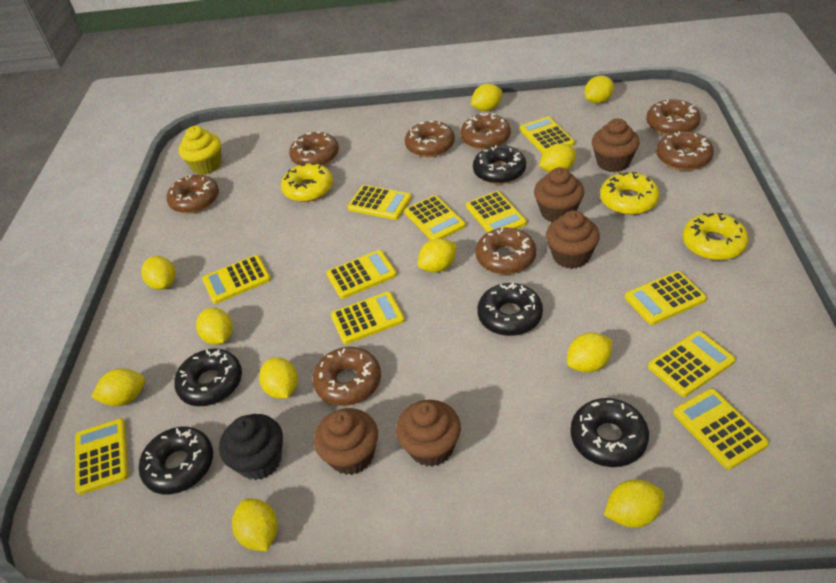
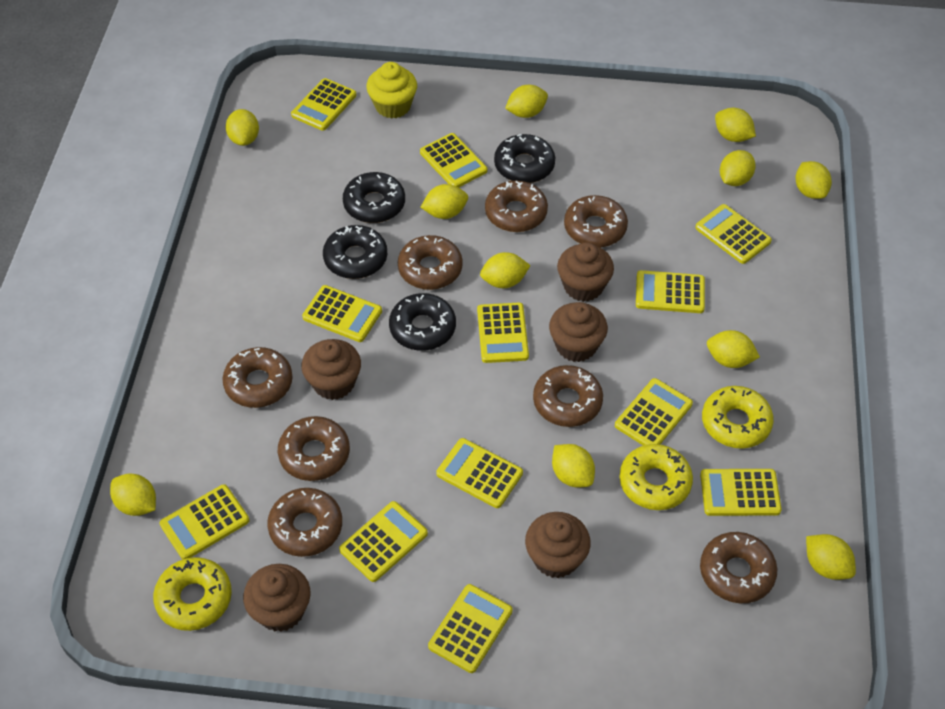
black cupcake: [219,414,283,480] = 1 -> none = 0
black donut: [139,427,213,494] [174,349,242,406] [473,145,526,184] [477,283,543,336] [570,398,649,467] = 5 -> [323,225,387,279] [343,172,405,223] [389,293,456,351] [494,134,555,183] = 4
yellow calculator: [75,418,129,495] [202,255,271,304] [326,250,397,299] [331,292,405,344] [347,185,411,220] [405,195,466,240] [466,191,527,232] [520,117,575,154] [625,271,707,325] [648,331,735,397] [673,389,769,469] = 11 -> [159,484,249,560] [291,78,357,131] [302,285,382,342] [339,501,428,582] [420,133,487,188] [428,584,512,673] [436,438,523,508] [477,303,529,363] [615,378,693,446] [636,270,705,313] [695,204,772,264] [700,469,782,516] = 12

